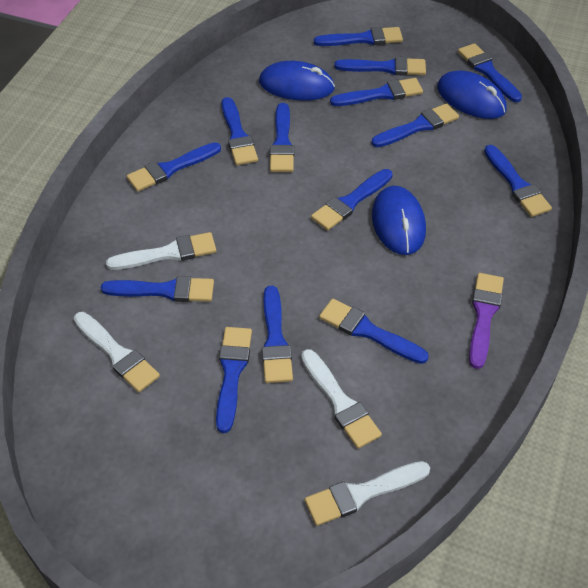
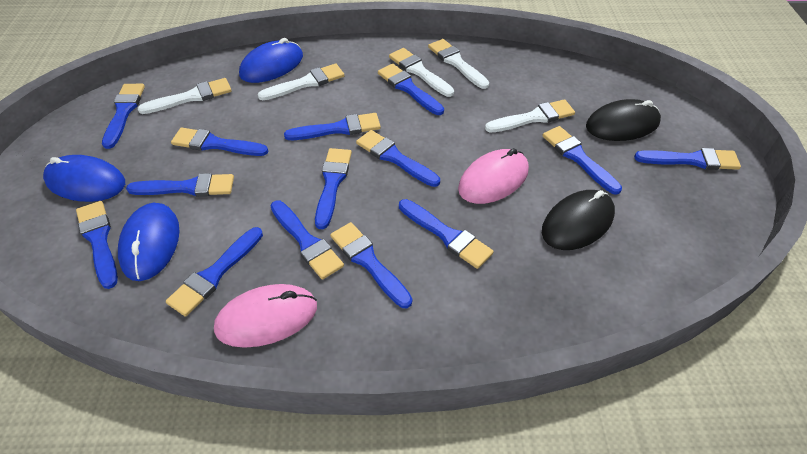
black mouse: none = 0 -> [542,190,615,250] [586,99,661,141] = 2
pink mouse: none = 0 -> [214,284,317,348] [458,148,529,204] = 2
purple brush: [469,273,504,369] = 1 -> none = 0
white brush: [74,312,160,392] [106,232,216,270] [301,349,382,449] [305,461,430,526] = 4 -> [138,78,232,114] [258,64,345,100] [389,48,454,97] [428,39,489,89] [485,99,575,132] = 5

